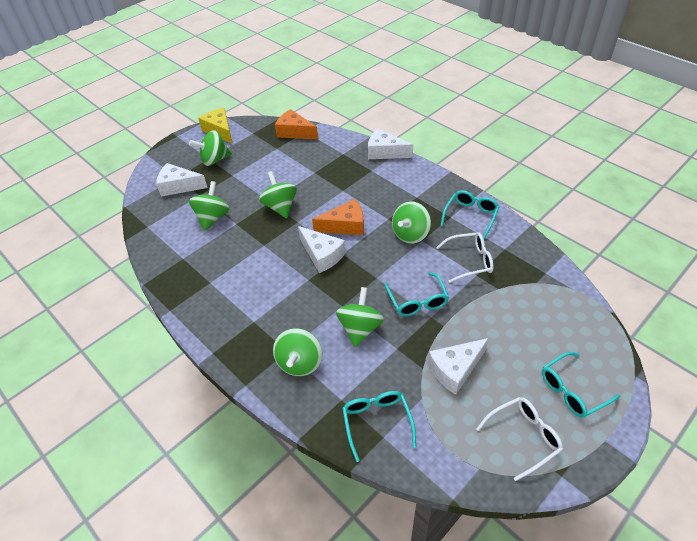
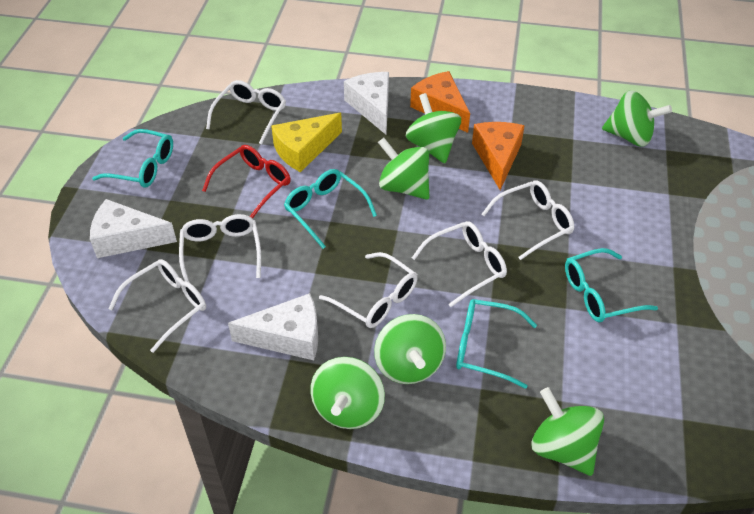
red glasses: none = 0 -> [202,145,291,219] = 1
white cheese: [156,163,208,197] [298,226,346,273] [368,129,413,159] [428,338,489,395] = 4 -> [90,199,177,258] [228,293,318,360] [344,72,389,134] = 3
white glasses: [436,232,494,283] [476,397,563,481] = 2 -> [108,259,206,353] [179,214,261,283] [206,80,286,145] [319,252,417,328] [412,221,507,307] [482,180,574,260] = 6

